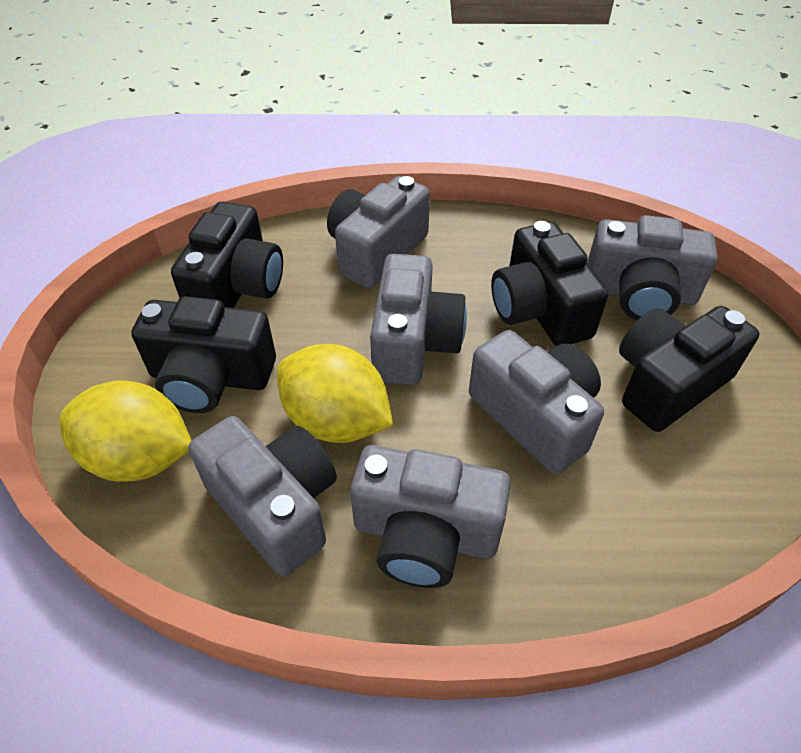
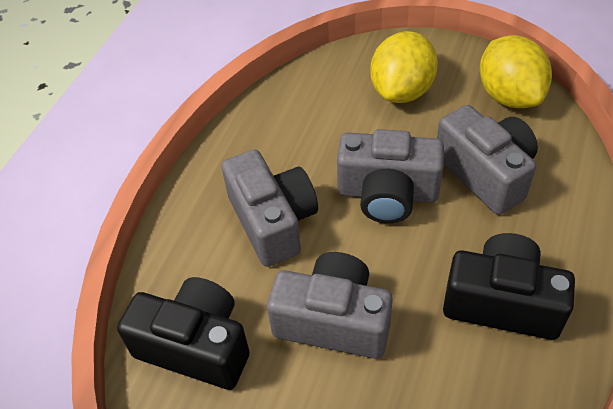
black camera: [131,296,276,413] [171,202,283,308] [491,221,608,346] [619,306,759,432] = 4 -> [117,277,250,390] [443,233,575,340] = 2
grey camera: [188,416,337,576] [327,176,430,289] [350,445,511,588] [370,254,467,385] [469,330,604,474] [587,215,718,320] = 6 -> [222,149,318,267] [267,252,393,359] [337,129,444,223] [437,105,538,215] = 4

